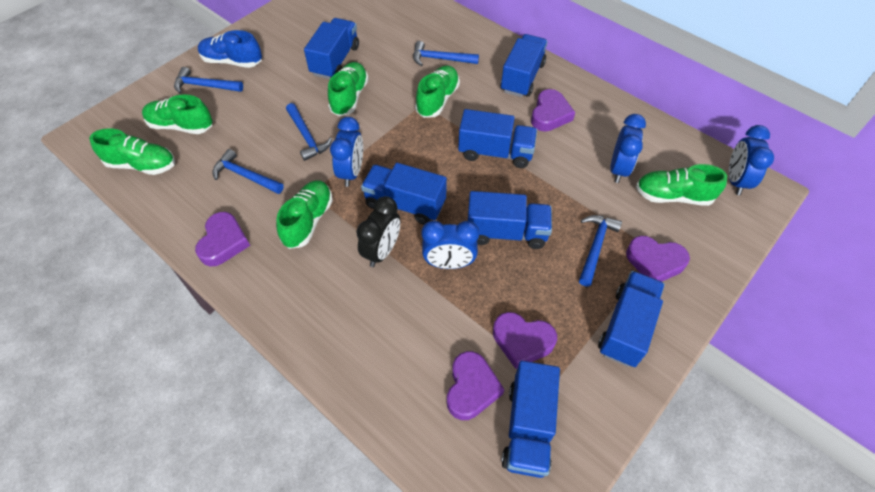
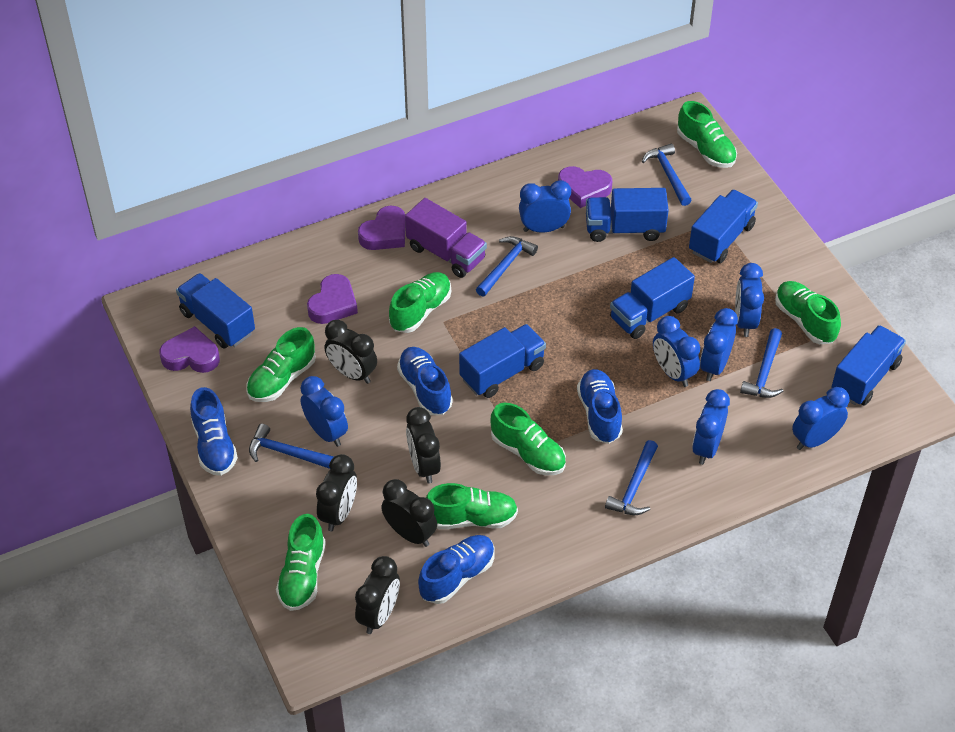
black clock: [357,196,400,267] = 1 -> [316,454,357,531] [324,320,377,384] [355,556,400,634] [381,479,437,547] [406,407,441,484] = 5
blue clock: [330,117,363,187] [421,221,479,269] [610,114,646,183] [729,125,774,195] = 4 -> [301,376,348,447] [519,180,571,233] [653,316,700,387] [692,389,730,465] [700,308,738,381] [735,263,764,337] [792,387,850,450] = 7
blue shoe: [198,30,262,68] = 1 -> [190,387,238,476] [397,347,453,415] [418,535,495,604] [577,369,623,444] = 4
blue truck: [304,18,359,79] [361,163,447,225] [458,109,537,168] [468,191,552,249] [501,34,548,97] [501,361,560,478] [598,271,665,367] = 7 -> [176,273,255,349] [459,324,546,398] [586,188,669,242] [610,257,695,339] [689,190,758,263] [831,325,906,405] = 6
green shoe: [89,128,175,175] [142,94,213,134] [276,180,333,249] [328,62,369,116] [415,65,460,118] [636,164,727,206] = 6 -> [246,327,316,402] [276,514,326,611] [389,272,451,333] [426,483,518,529] [491,403,566,476] [677,101,737,168] [775,281,841,344] = 7
purple heart: [195,212,250,266] [447,351,505,420] [493,312,557,369] [531,89,575,131] [626,236,690,282] = 5 -> [160,326,220,373] [307,274,358,324] [358,206,406,250] [558,166,612,208] = 4
purple truck: none = 0 -> [405,198,487,278] = 1

